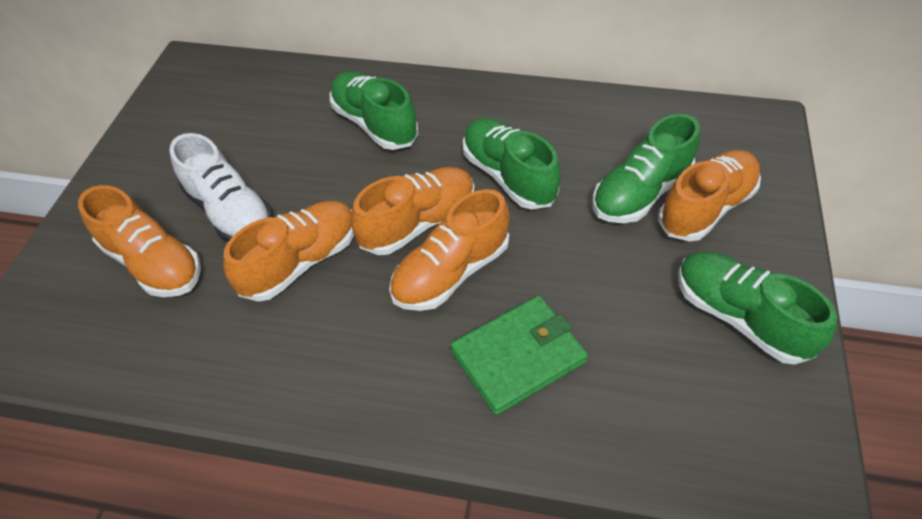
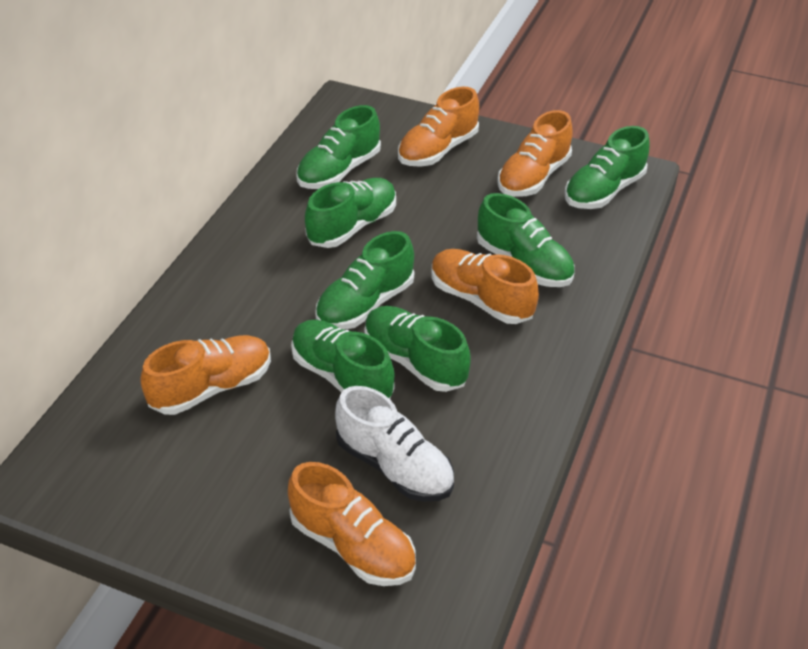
green shoe: [330,71,418,150] [463,118,561,209] [592,114,700,223] [678,252,837,365] = 4 -> [291,320,395,399] [297,105,381,189] [305,178,396,248] [315,231,414,330] [364,306,471,392] [477,193,574,287] [565,126,650,209] = 7
green wallet: [450,296,588,415] = 1 -> none = 0

